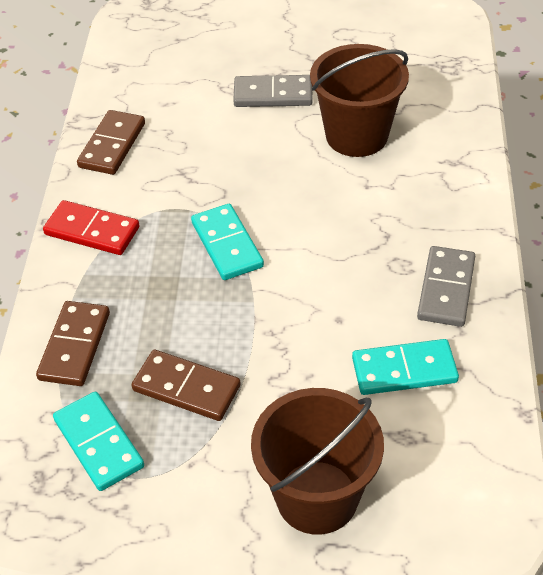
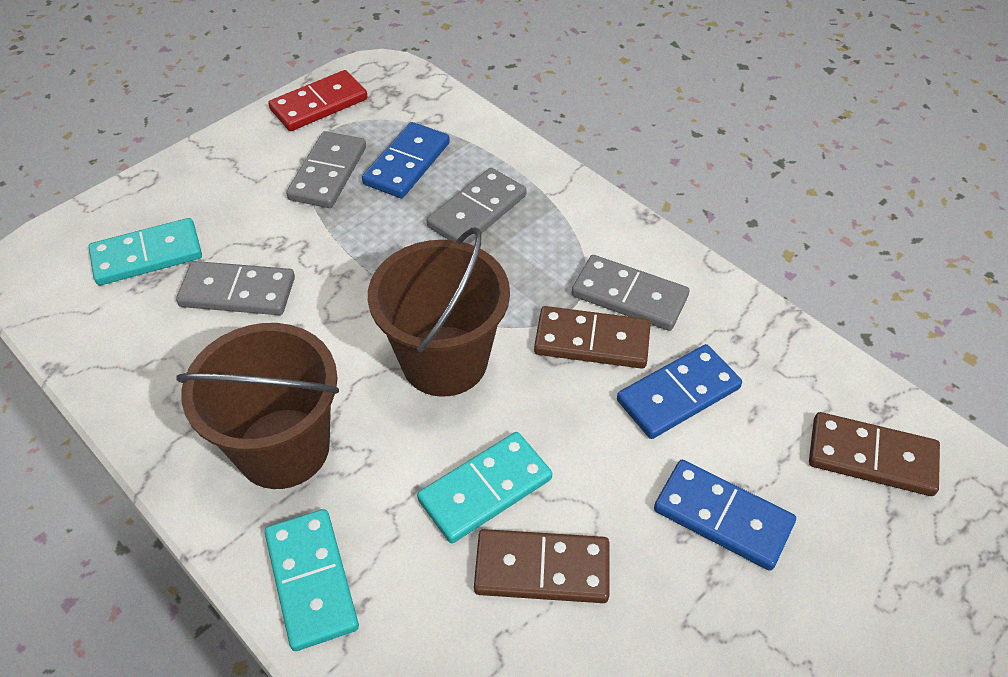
blue domino: none = 0 -> [362,122,450,198] [617,344,742,439] [654,460,796,571] = 3
grey domino: [233,75,313,107] [417,246,475,327] = 2 -> [176,261,295,315] [286,131,366,208] [427,168,526,244] [572,255,689,331] = 4

